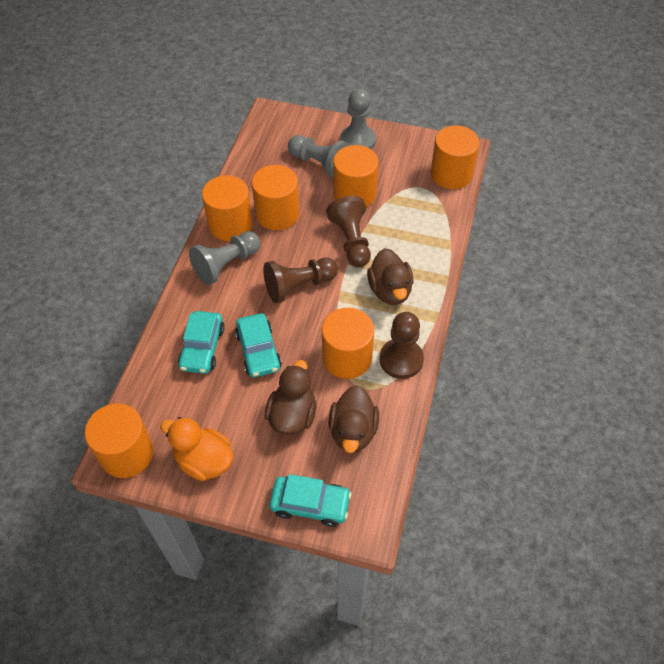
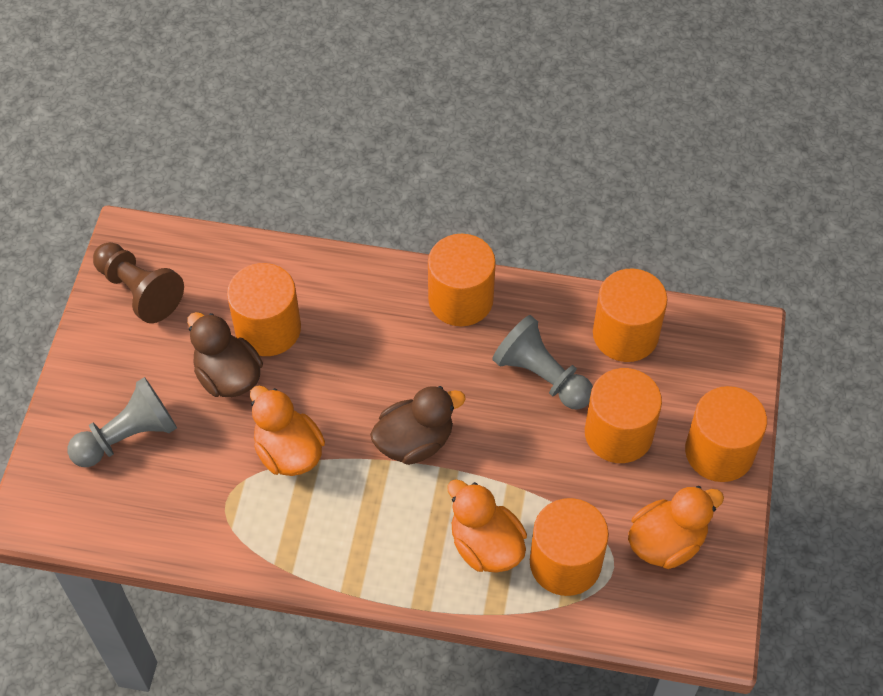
brown duck: [265,360,317,435] [329,385,379,453] [367,248,413,305] = 3 -> [187,312,263,397] [370,386,466,465] = 2
brown pawn: [263,257,338,303] [326,196,371,267] [380,312,424,379] = 3 -> [93,242,184,323] = 1
grey pawn: [189,231,260,285] [288,135,350,178] [340,89,376,150] = 3 -> [68,377,177,467] [492,315,593,409] = 2
orange duck: [160,417,233,481] = 1 -> [250,385,325,476] [448,479,527,573] [628,486,724,569] = 3
turquoise car: [178,311,225,374] [235,313,282,377] [269,474,351,527] = 3 -> none = 0

